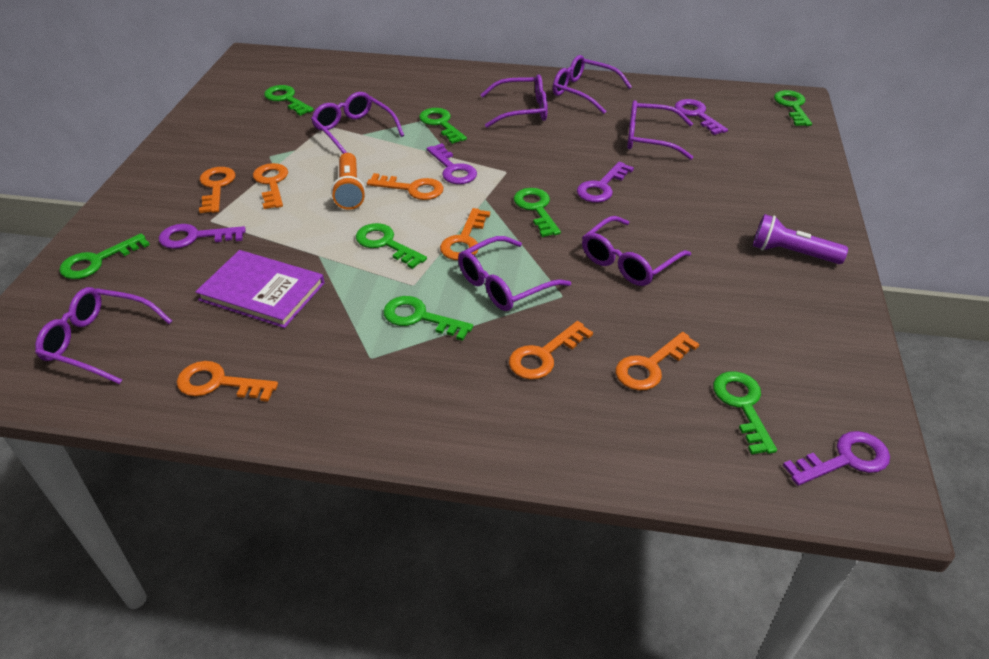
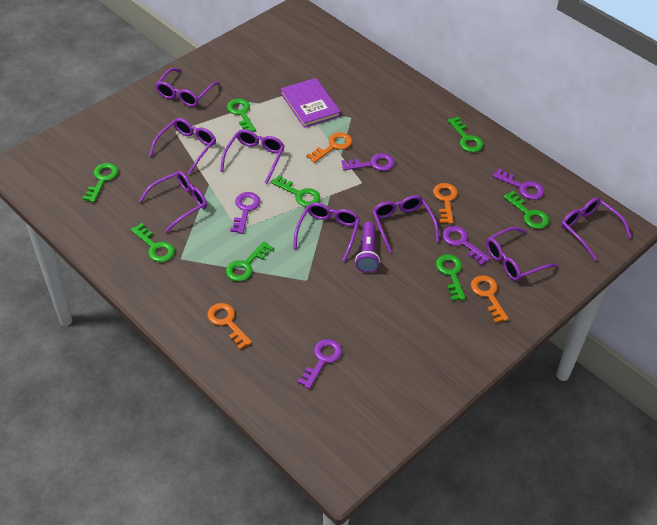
orange flashlight: [331,153,366,210] = 1 -> none = 0
orange key: [177,361,278,402] [199,167,235,213] [253,163,288,209] [367,173,444,200] [440,208,490,260] [509,321,593,380] [616,332,699,390] = 7 -> [207,303,252,349] [307,132,352,163] [433,183,458,224] [471,275,509,323] = 4
purple glasses: [35,287,172,384] [311,92,404,154] [458,236,571,311] [480,74,548,128] [553,55,632,114] [582,216,691,286] [627,100,693,160] = 7 -> [139,171,207,233] [149,118,216,174] [155,68,219,107] [220,129,285,184] [293,203,360,262] [372,195,439,253] [486,227,557,281] [561,197,632,260] = 8

